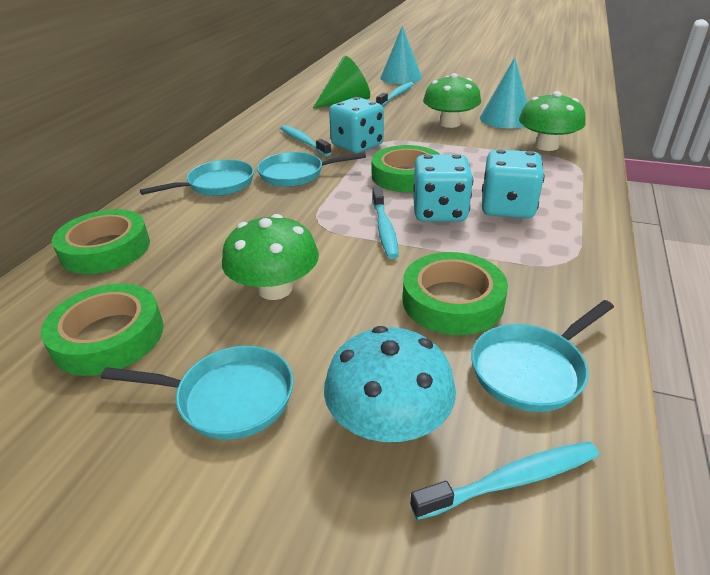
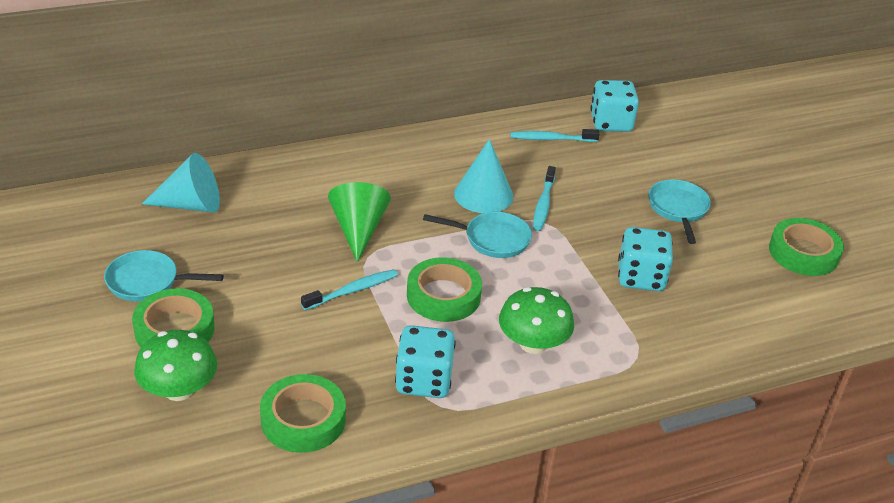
green mushroom: [222,214,319,300] [423,73,481,128] [519,91,586,151] = 3 -> [134,330,217,401] [499,287,574,354] = 2
turquoise mushroom: [324,326,456,442] = 1 -> none = 0
turquoise pan: [101,346,293,440] [140,160,254,196] [257,152,366,187] [471,300,614,412] = 4 -> [104,250,224,302] [423,212,532,258] [648,180,711,244] = 3
turquoise toothbrush: [281,125,331,156] [372,187,399,259] [376,82,414,106] [410,441,599,520] = 4 -> [301,269,398,310] [511,129,600,142] [533,166,556,231] = 3

